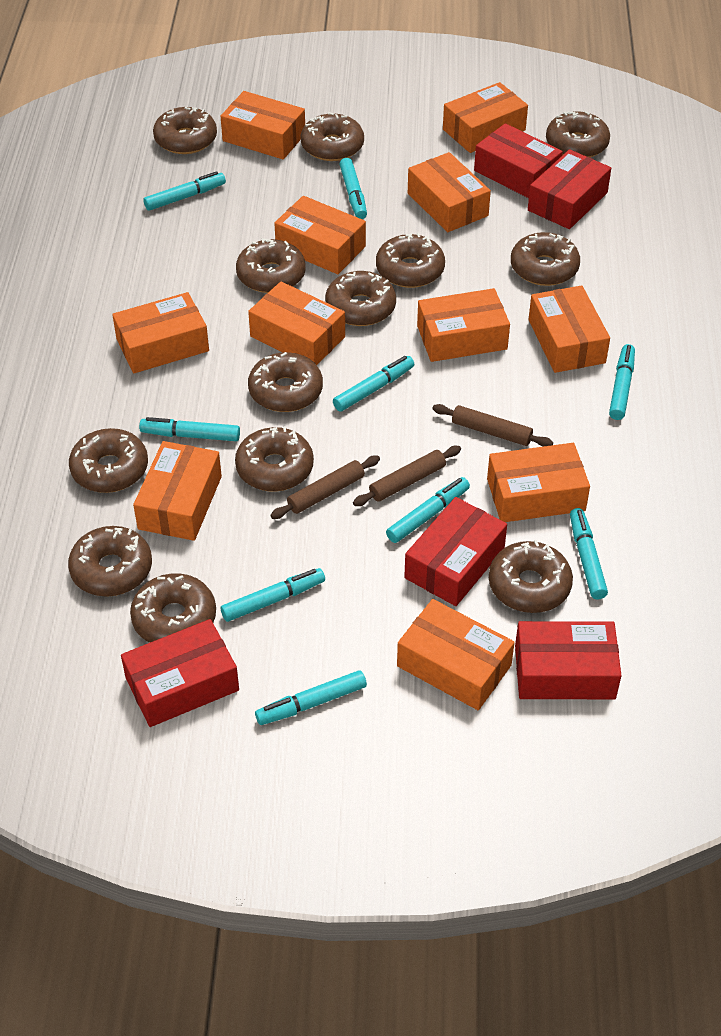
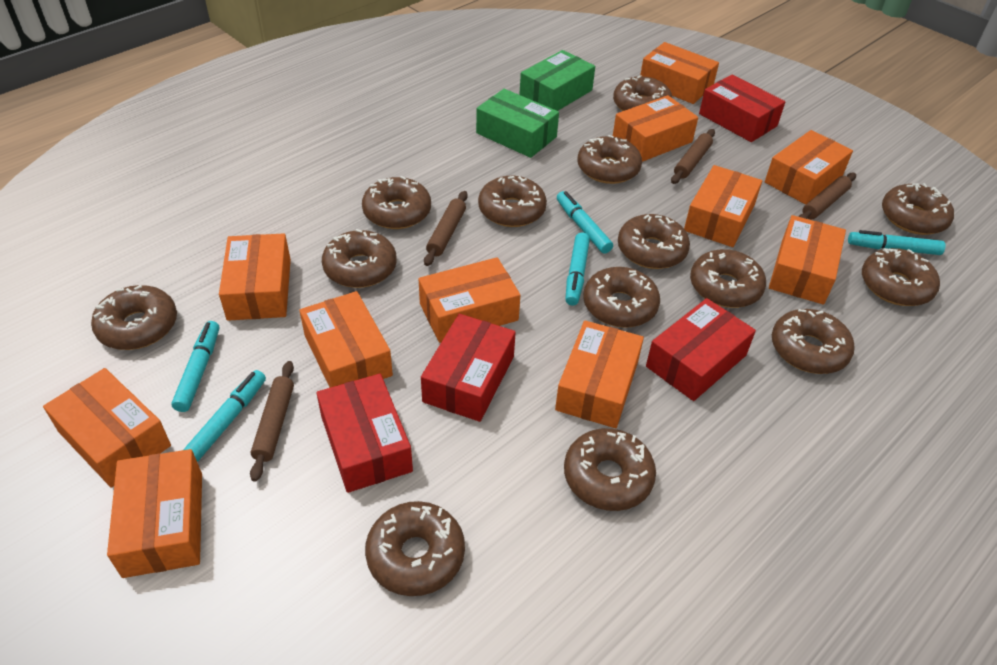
brown donut: [68,526,152,597] [69,428,148,493] [130,573,216,643] [153,107,217,154] [235,426,314,492] [236,238,306,293] [248,352,323,412] [300,112,364,161] [325,271,396,326] [376,233,445,288] [489,540,573,613] [511,232,580,286] [546,111,610,157] = 13 -> [91,285,177,350] [322,229,397,288] [362,176,431,229] [365,501,465,596] [478,176,547,227] [564,428,656,511] [578,135,642,184] [583,267,660,328] [613,75,672,111] [618,214,690,269] [690,249,766,308] [772,309,855,374] [862,248,940,306] [882,183,954,235] = 14
brown rolling pin: [270,456,380,519] [353,446,461,506] [432,404,553,447] = 3 -> [250,361,294,482] [424,191,468,266] [671,129,715,184] [798,172,856,219] = 4
green box: none = 0 -> [476,89,559,158] [519,50,595,111] = 2
red box: [121,619,239,727] [404,497,507,606] [474,123,563,198] [515,621,622,699] [528,149,611,229] = 5 -> [316,374,413,493] [421,314,516,422] [646,298,756,401] [699,75,785,142] = 4
turquoise marker: [139,417,240,441] [143,171,226,211] [221,568,325,622] [255,670,367,725] [333,356,414,412] [339,158,367,219] [386,477,470,543] [570,508,608,599] [609,344,635,420] = 9 -> [171,321,219,412] [183,370,266,462] [557,191,613,254] [565,233,590,306] [848,230,946,255] = 5

